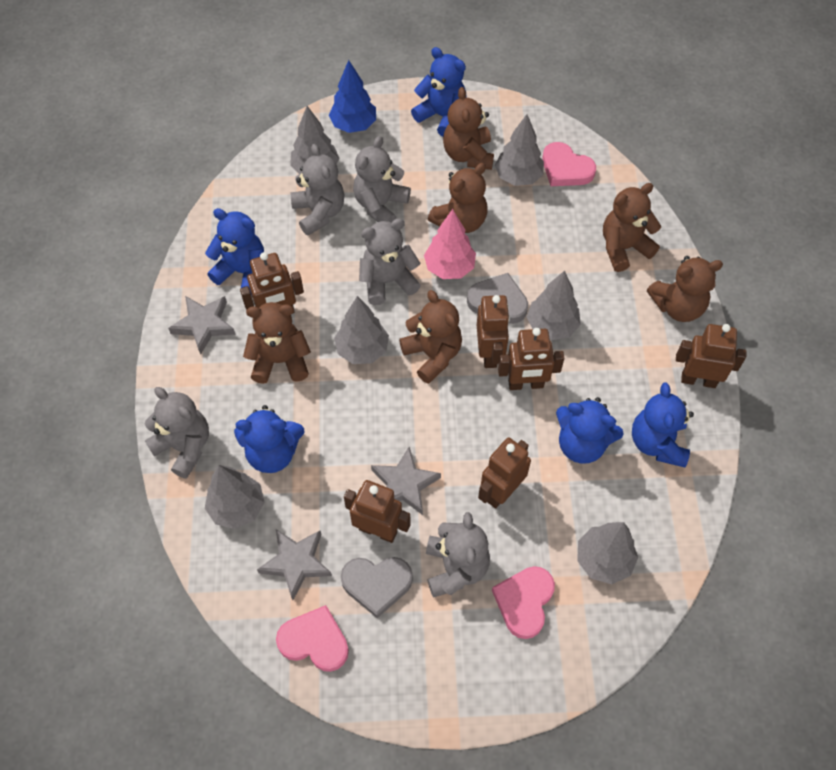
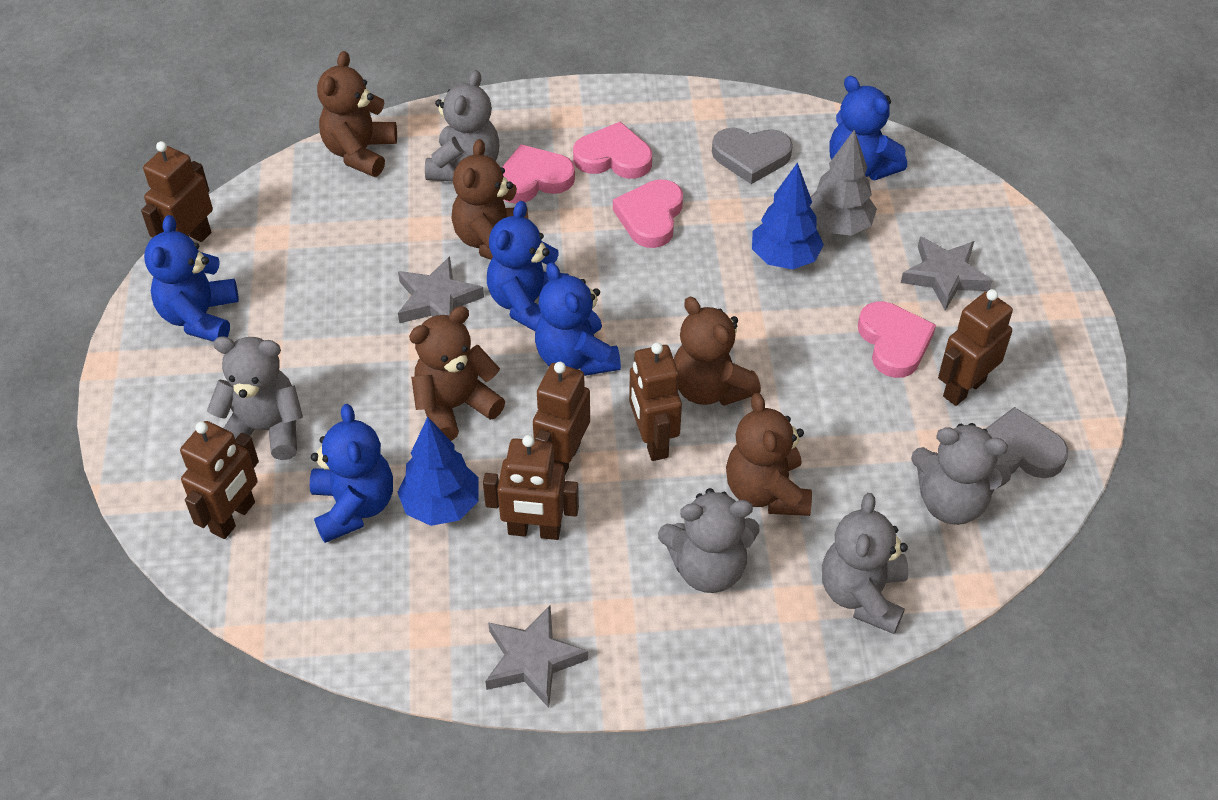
blue tree: [329,60,376,133] = 1 -> [397,417,479,526] [752,162,824,269] = 2
brown teddy bear: [243,302,311,384] [399,290,462,384] [428,163,488,233] [443,87,494,170] [603,183,661,272] [647,256,723,322] = 6 -> [317,51,397,177] [409,306,505,441] [452,139,528,260] [674,297,761,406] [726,393,812,516] = 5
grey tree: [205,465,264,529] [290,106,339,174] [334,296,389,364] [495,114,544,186] [527,270,581,340] [577,522,638,584] = 6 -> [810,129,877,236] = 1
pink heart: [276,605,349,672] [492,566,555,639] [542,142,596,186] = 3 -> [502,144,575,204] [573,122,652,179] [613,179,683,248] [858,301,936,378] = 4
pink tree: [424,209,476,279] = 1 -> none = 0

